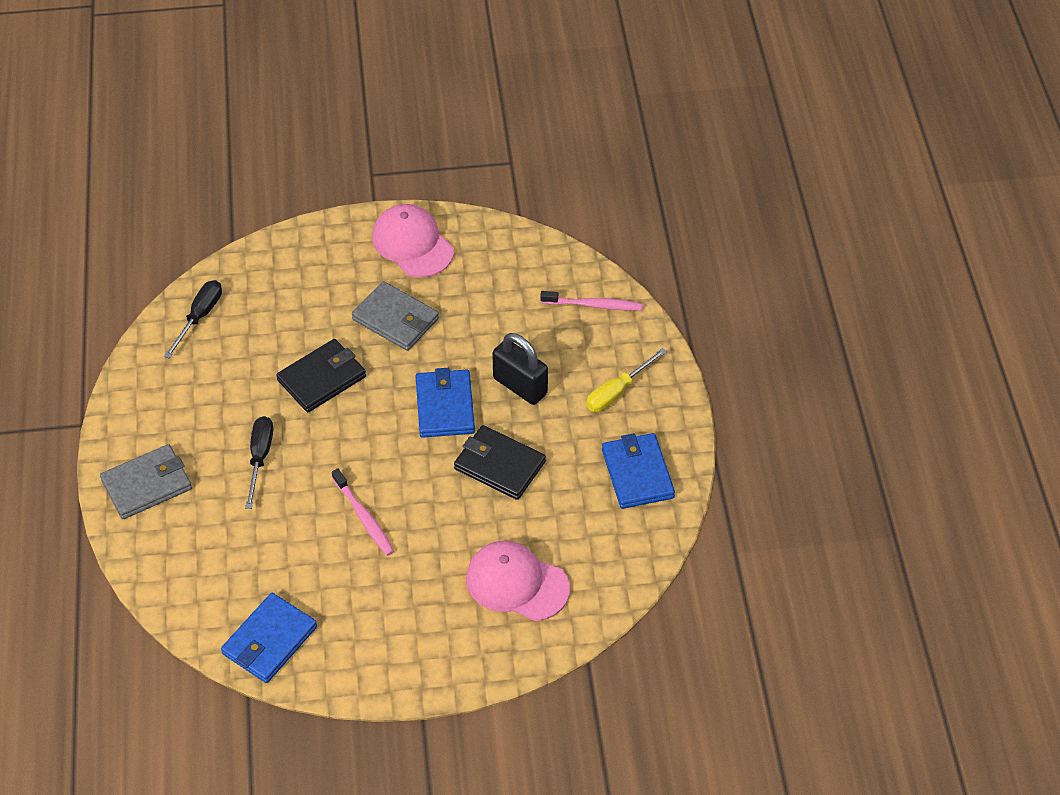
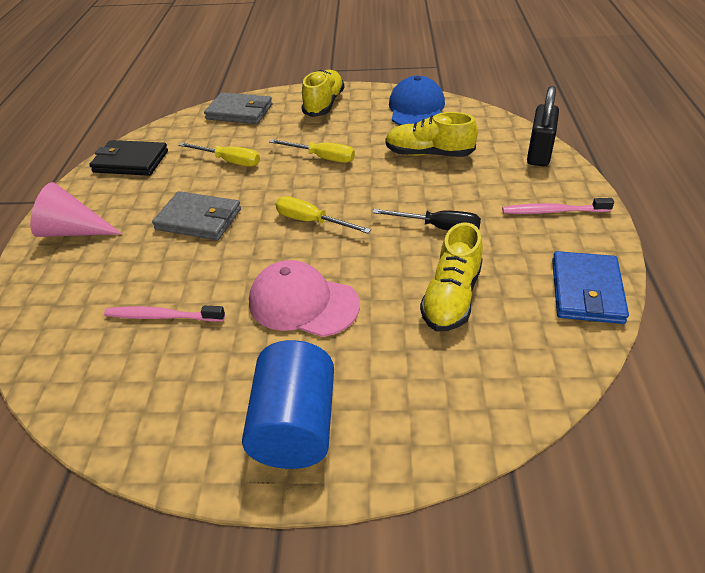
black screwdriver: [164,280,222,358] [245,416,273,509] = 2 -> [373,209,481,231] = 1
black wallet: [276,339,366,412] [454,425,546,500] = 2 -> [89,140,168,176] = 1
blue cap: none = 0 -> [389,76,445,125] = 1
blue cylinder: none = 0 -> [242,340,334,469] = 1
blue wallet: [221,593,317,683] [416,368,475,438] [602,433,675,509] = 3 -> [552,251,629,324] = 1
pink cap: [372,204,454,277] [466,541,570,621] = 2 -> [249,260,360,337] = 1
pink cone: none = 0 -> [30,182,122,237] = 1
yellow screwdriver: [586,348,667,412] = 1 -> [179,142,260,167] [269,139,355,163] [276,196,371,234] = 3
yellow shoe: none = 0 -> [302,70,344,117] [385,112,478,157] [420,223,483,331] = 3

